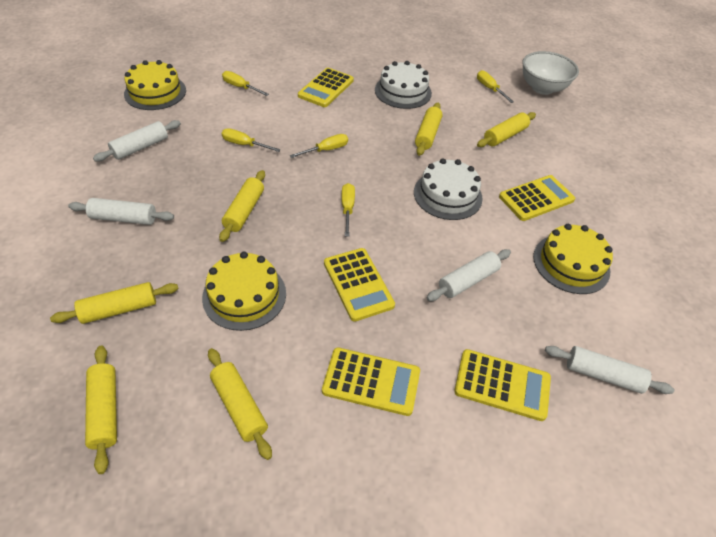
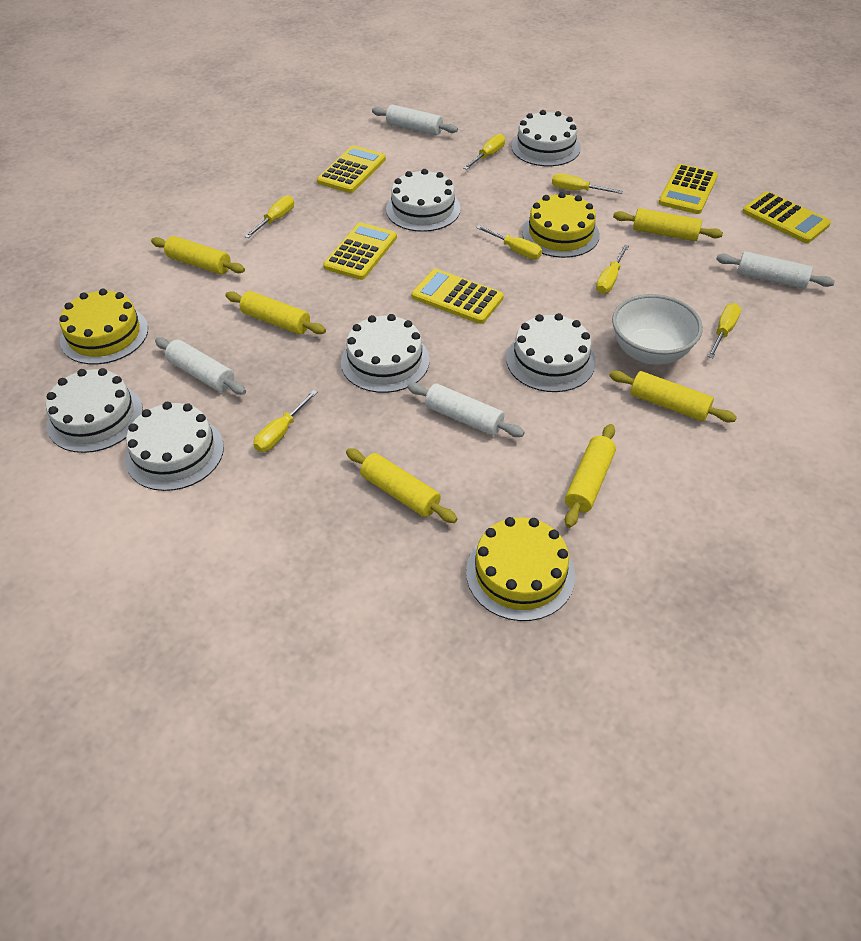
white cake: [375,61,432,109] [414,158,483,220] = 2 -> [46,368,143,453] [125,402,224,491] [341,314,430,393] [386,169,461,232] [506,313,596,392] [511,110,581,166] = 6
yellow screwdriver: [222,71,269,96] [222,128,281,152] [290,134,348,158] [341,183,355,237] [477,70,514,103] = 5 -> [244,195,294,238] [253,390,318,452] [463,134,505,170] [476,225,542,259] [552,173,623,194] [596,245,629,294] [708,303,741,358] = 7

